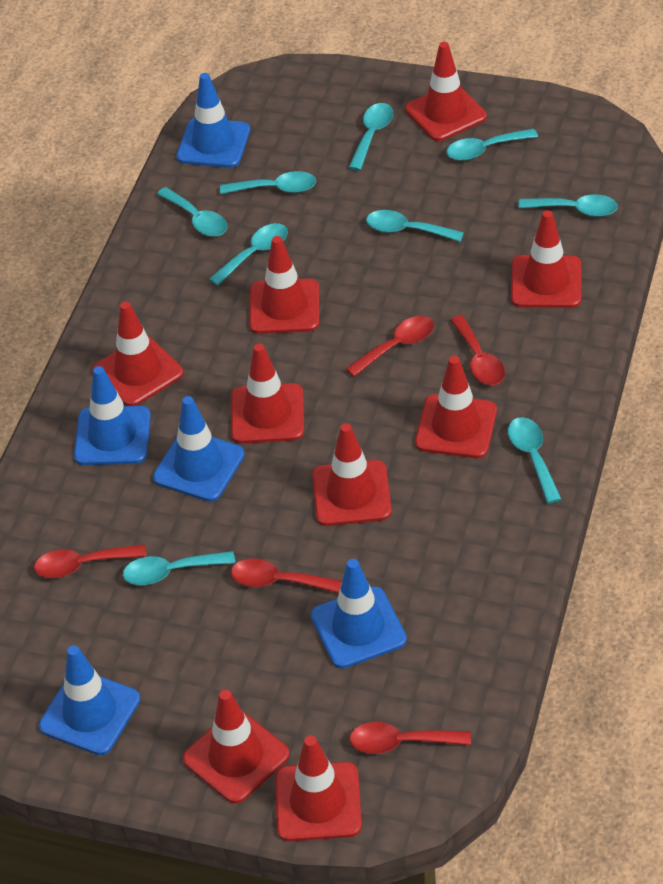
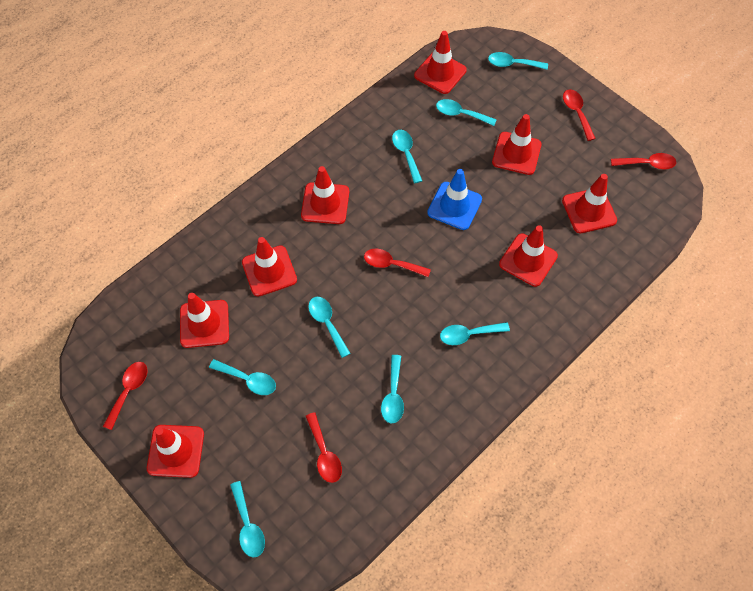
blue traffic cone: [39,645,140,755] [74,366,151,465] [153,396,245,502] [177,73,250,168] [311,559,407,668] = 5 -> [427,169,482,230] = 1
red traffic cone: [93,301,184,406] [183,690,290,804] [231,343,304,444] [249,236,319,334] [275,735,362,841] [312,423,392,526] [405,42,487,141] [415,356,497,458] [511,210,581,308] = 9 -> [147,425,204,478] [180,293,229,348] [242,237,297,297] [301,166,349,224] [414,31,467,94] [492,114,542,175] [499,225,558,287] [562,174,617,233] = 8
turquoise spoon: [123,551,235,585] [157,187,227,237] [209,223,288,286] [220,171,316,194] [348,103,393,171] [366,210,464,242] [446,128,538,161] [508,417,562,504] [518,194,618,217] = 9 -> [209,359,276,395] [230,481,265,557] [308,297,351,358] [381,355,404,423] [392,130,422,183] [436,99,497,126] [440,322,510,345] [488,52,548,70] = 8

